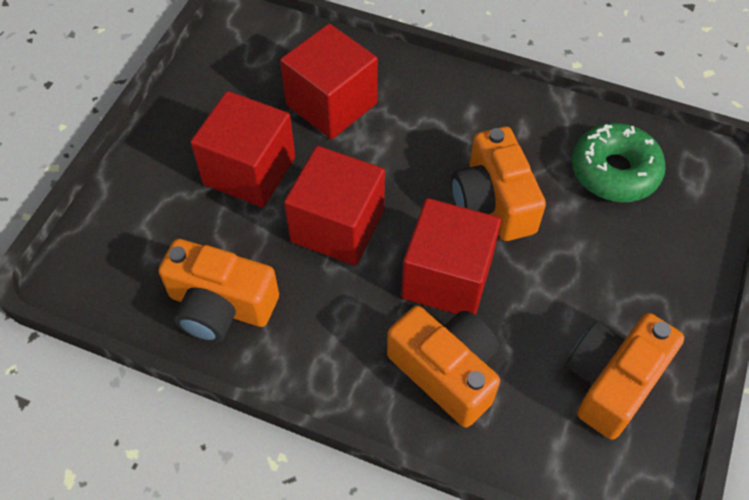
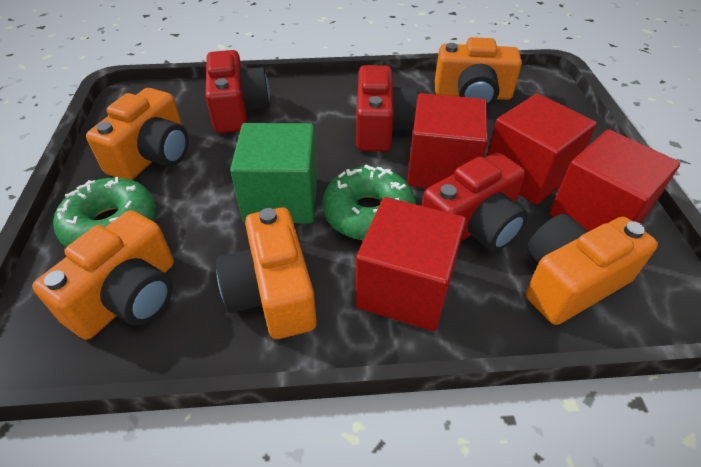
green cube: none = 0 -> [230,123,318,223] = 1
green donut: [572,123,666,202] = 1 -> [53,177,156,247] [322,164,416,240] = 2
orange camera: [158,239,279,343] [387,306,500,428] [451,127,546,241] [566,313,684,440] = 4 -> [32,210,174,340] [86,88,189,180] [216,207,317,339] [435,37,522,107] [526,214,658,325] = 5
red camera: none = 0 -> [205,50,270,133] [356,65,419,151] [422,152,527,252] = 3

